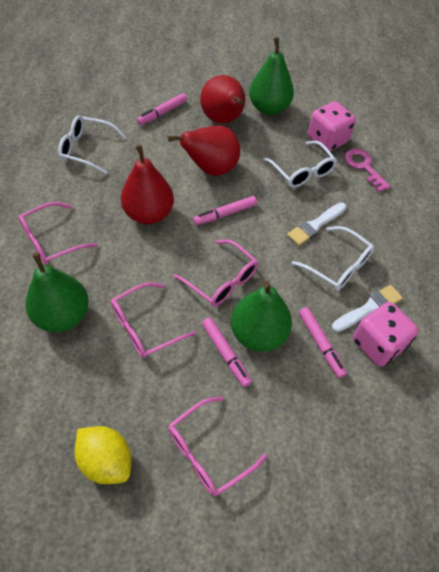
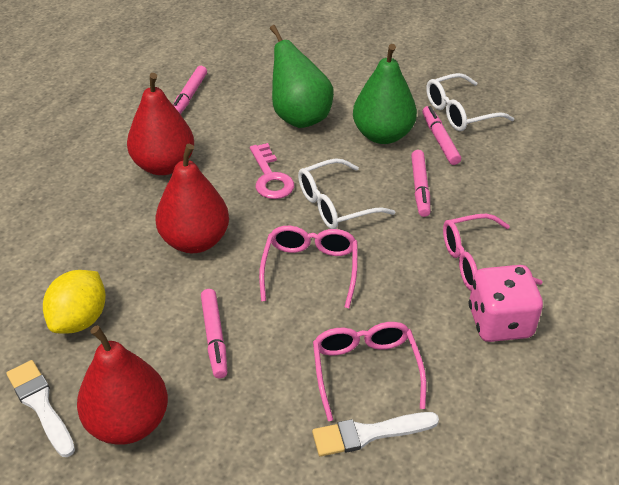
green pear: [25,252,89,332] [231,281,292,352] [249,37,294,115] = 3 -> [270,25,334,128] [353,44,417,144] = 2
pink dice: [308,101,356,151] [353,302,419,366] = 2 -> [469,265,543,342] = 1
pink glasses: [18,202,98,265] [111,282,196,358] [168,397,268,496] [174,240,258,306] = 4 -> [259,226,358,308] [313,322,426,421] [443,214,543,291] = 3
white glasses: [58,115,126,174] [263,141,337,188] [292,226,374,291] = 3 -> [298,158,395,229] [426,73,514,131] = 2

